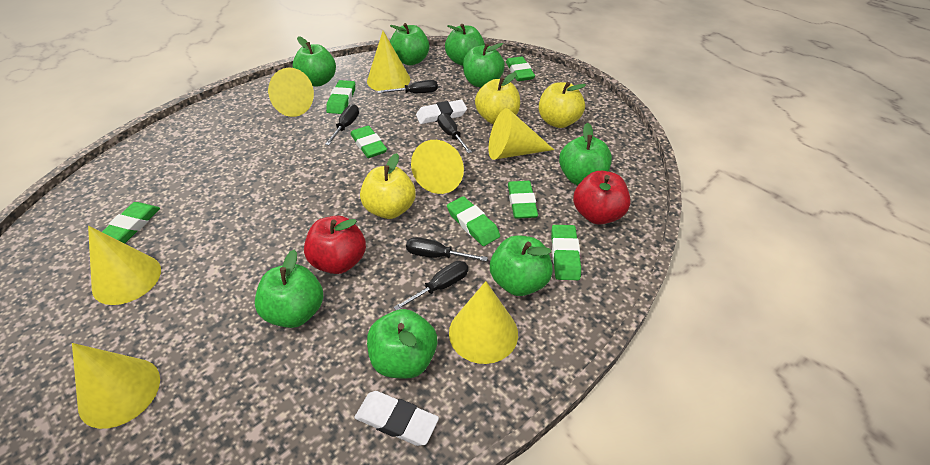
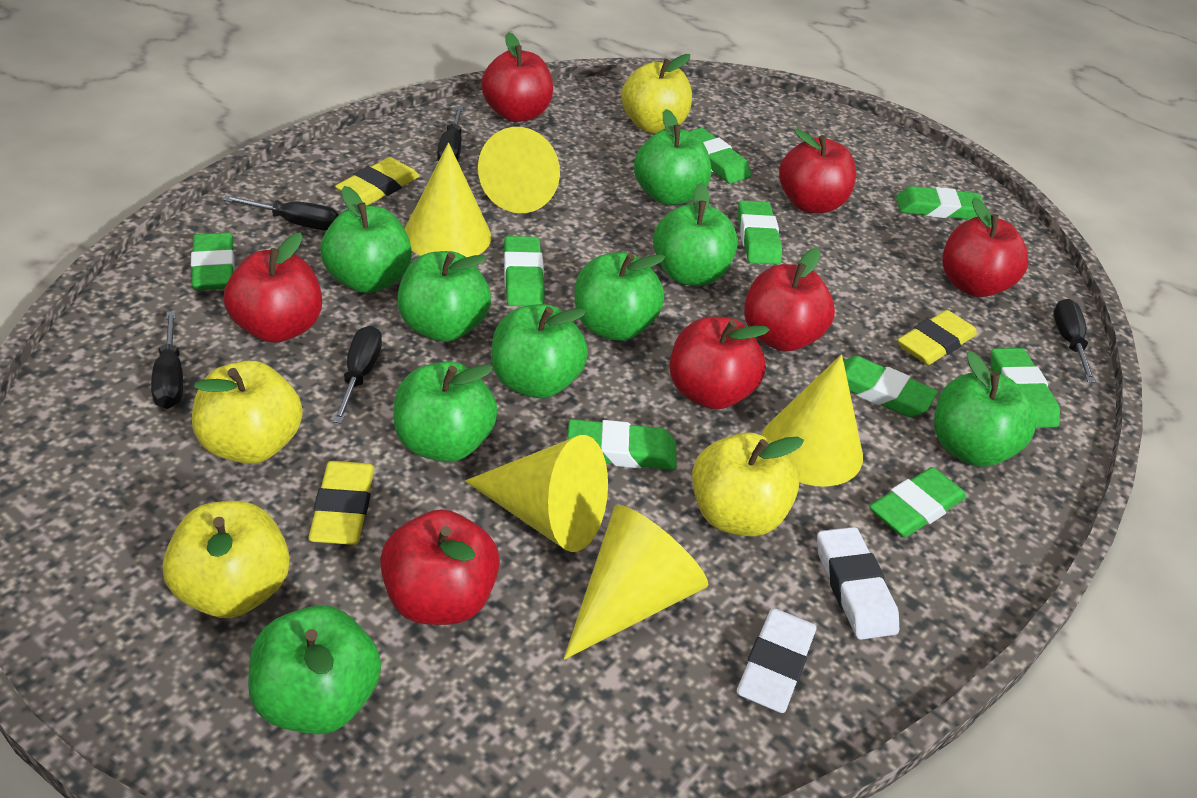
green apple: [255,250,323,328] [293,36,336,86] [367,309,437,379] [390,23,429,65] [445,24,485,66] [463,43,505,88] [490,235,553,296] [559,123,612,185] = 8 -> [248,605,381,735] [320,186,412,293] [393,361,498,462] [397,251,491,342] [491,304,588,398] [575,252,665,341] [634,109,711,205] [653,182,738,286] [934,351,1036,467] = 9
green eraser: [102,202,160,243] [326,80,355,114] [350,126,387,158] [447,196,500,246] [506,56,535,81] [508,181,538,219] [551,225,581,280] = 7 -> [191,232,235,290] [504,236,545,306] [567,419,676,470] [690,128,751,184] [738,200,782,265] [844,356,938,417] [869,467,967,538] [896,186,983,220] [991,348,1060,428] = 9
red apple: [304,216,366,274] [573,171,631,225] = 2 -> [224,232,322,343] [380,509,500,625] [481,32,553,122] [670,317,770,410] [744,248,835,352] [779,128,856,213] [942,197,1028,297] = 7
yellow apple: [360,153,416,219] [475,72,520,124] [539,82,586,128] = 3 -> [163,501,290,618] [192,361,303,464] [621,54,692,133] [692,432,804,536] = 4
yellow cone: [72,343,160,429] [88,225,161,305] [268,67,314,117] [367,31,410,91] [411,140,464,194] [449,281,518,364] [489,108,554,160] = 7 -> [405,143,491,257] [465,435,608,552] [478,127,560,213] [564,505,708,660] [761,354,863,487] = 5
yellow eraser: none = 0 -> [308,461,375,545] [335,157,419,206] [897,310,977,365] = 3

